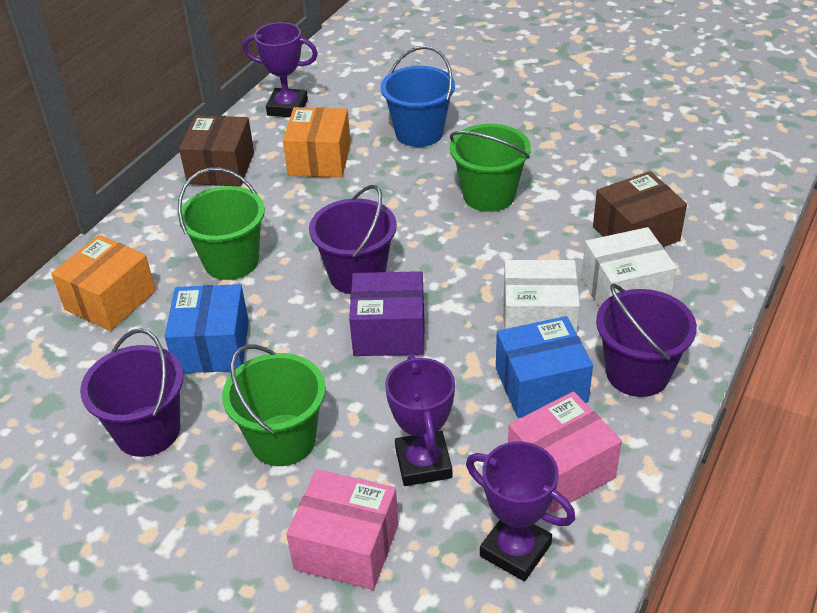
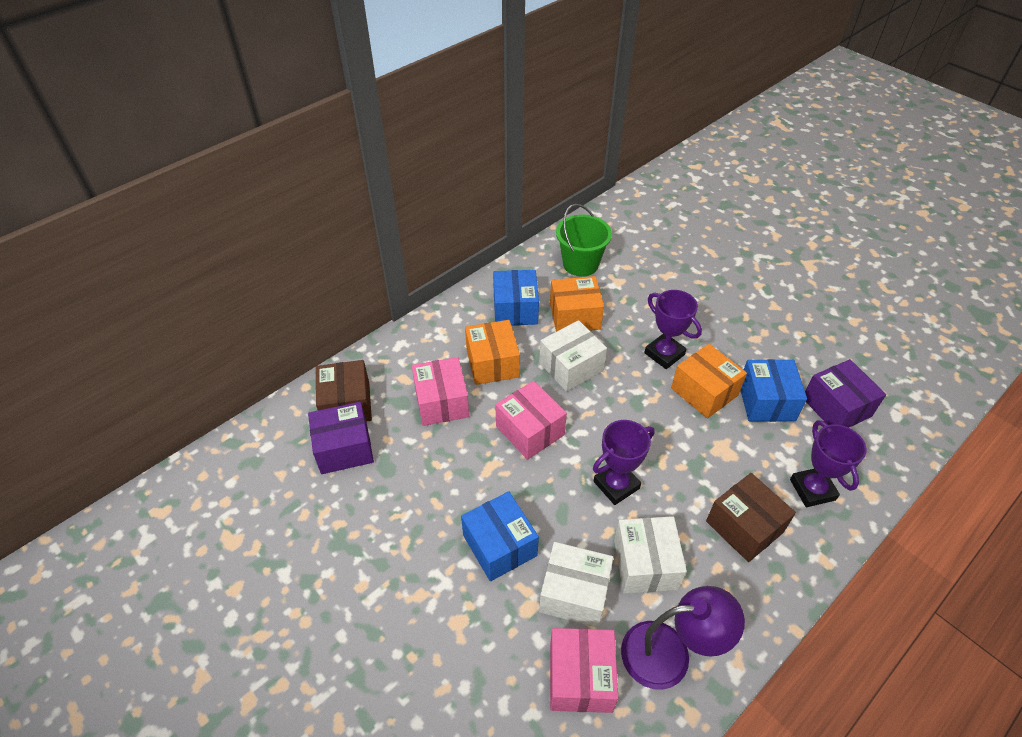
blue box: [165,284,249,373] [496,316,593,418] = 2 -> [461,491,539,581] [493,270,539,326] [741,359,807,422] = 3
blue bucket: [381,46,455,147] = 1 -> none = 0
green bucket: [178,168,265,280] [222,344,326,466] [450,124,531,212] = 3 -> [556,204,612,277] = 1
orange box: [51,235,156,331] [283,107,351,178] = 2 -> [465,320,520,385] [550,276,604,332] [671,344,747,419] = 3
pink box: [286,469,399,590] [508,391,622,513] = 2 -> [412,357,469,426] [495,381,567,460] [550,628,618,713] = 3
purple box: [349,271,425,356] = 1 -> [308,402,374,474] [805,359,886,428] = 2
purple bucket: [80,329,183,457] [309,185,397,294] [596,284,697,397] = 3 -> none = 0
purple lamp: none = 0 -> [621,586,745,690] = 1
white box: [503,260,580,334] [581,227,677,308] = 2 -> [539,320,607,392] [539,542,613,628] [614,516,687,594] = 3

